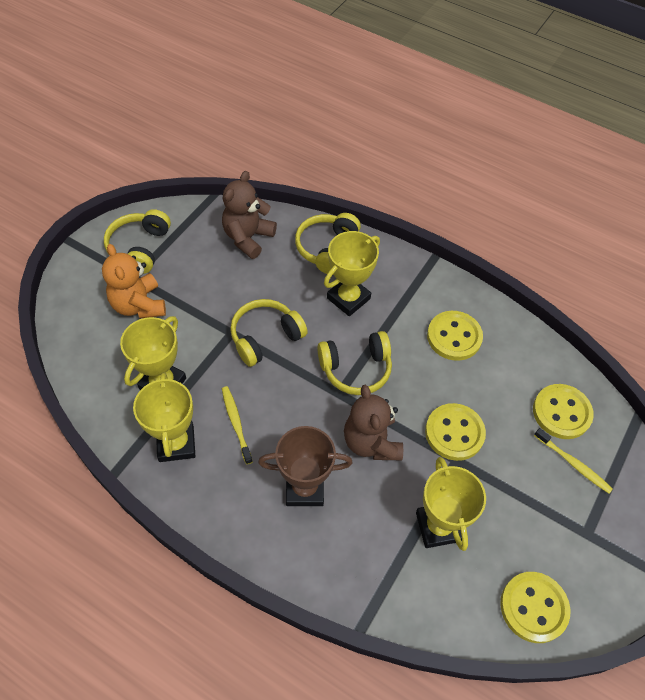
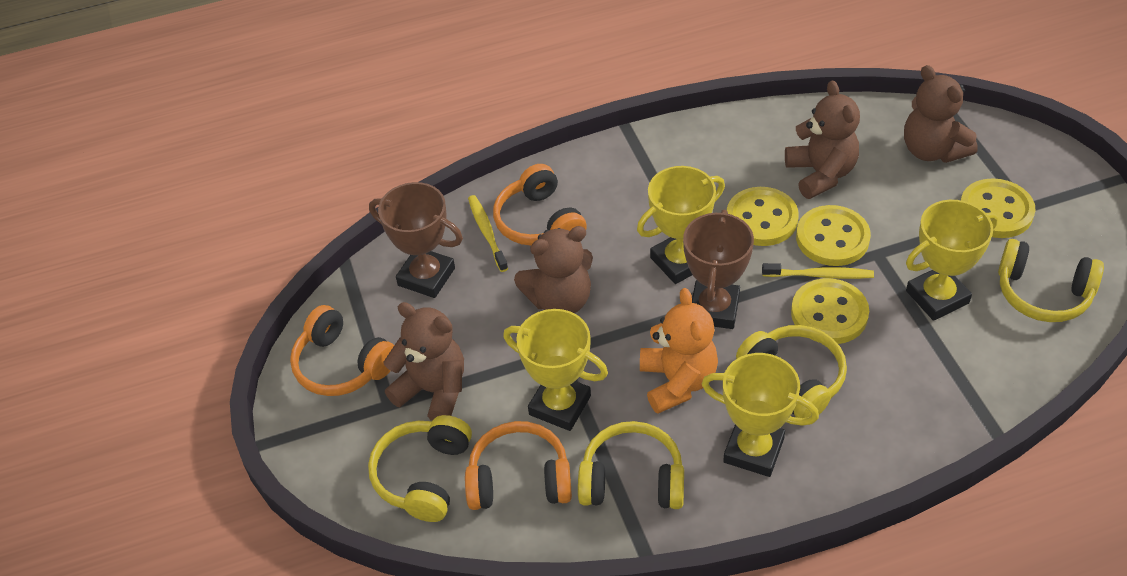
brown teddy bear: [222,171,277,259] [344,385,403,460] = 2 -> [384,302,464,421] [514,226,593,313] [785,80,860,199] [904,65,978,163] = 4
brown trophy: [258,426,353,506] = 1 -> [369,182,463,298] [683,209,754,329] = 2
orange headphones: none = 0 -> [290,305,394,396] [465,421,572,510] [493,164,587,246] = 3

